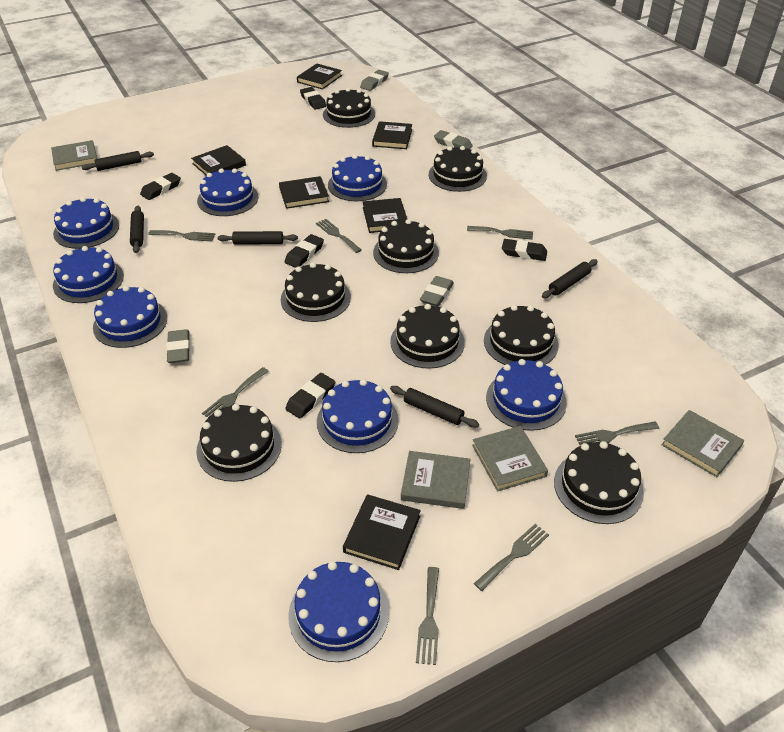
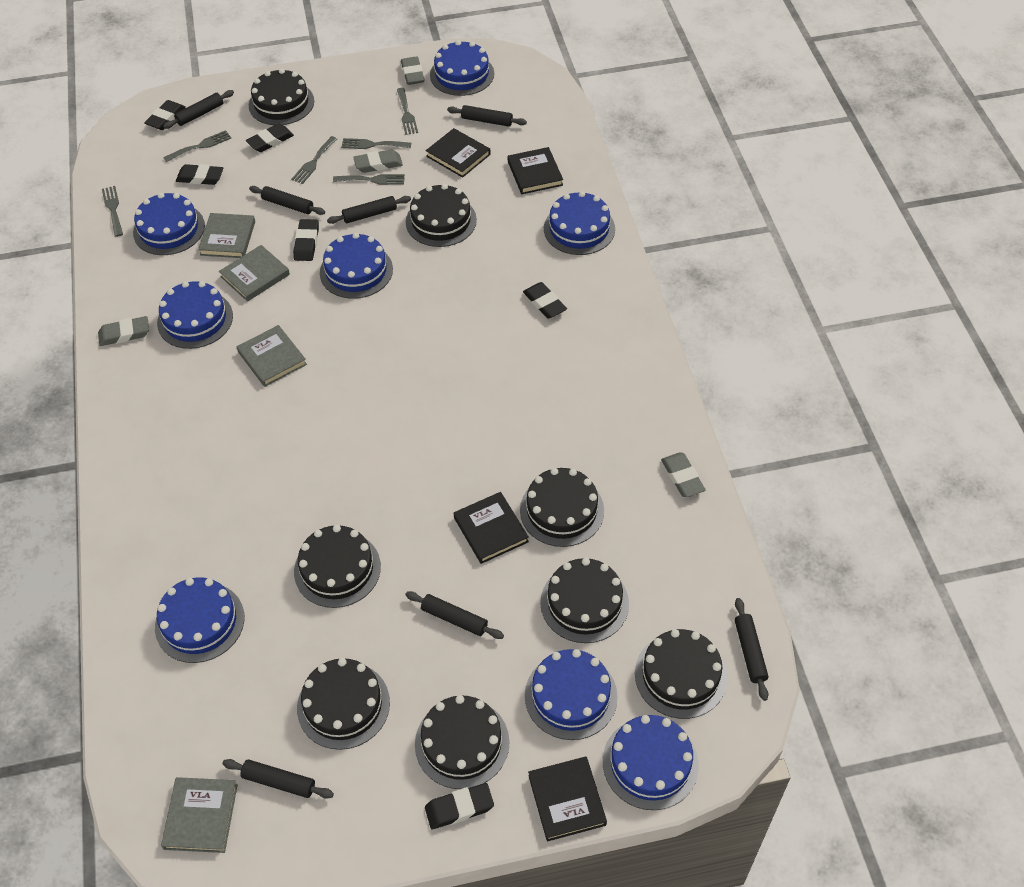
black book: [191,145,246,176] [279,176,329,209] [297,63,342,90] [343,494,421,570] [363,198,407,233] [372,121,412,149] = 6 -> [426,128,491,178] [453,492,529,564] [508,147,563,194] [528,756,607,842] = 4
black eraser: [140,173,181,200] [285,234,324,268] [285,373,335,419] [300,87,326,110] [502,239,547,261] = 5 -> [144,100,186,130] [176,164,224,185] [246,124,294,152] [293,219,319,261] [425,783,494,829] [523,282,567,319] = 6
black rolling pin: [82,151,154,171] [130,206,144,253] [218,231,298,245] [390,386,479,428] [542,259,598,298] = 5 -> [163,90,234,129] [222,759,334,799] [249,186,325,215] [327,196,411,224] [405,591,504,639] [447,105,527,127] [735,598,769,701] = 7
grey fork: [148,230,215,242] [202,367,269,418] [316,219,362,253] [416,567,439,665] [467,226,533,240] [474,524,549,591] [575,422,659,445] = 7 -> [102,186,123,237] [163,130,231,162] [291,136,337,184] [333,174,405,185] [341,138,411,149] [397,88,418,135] = 6

